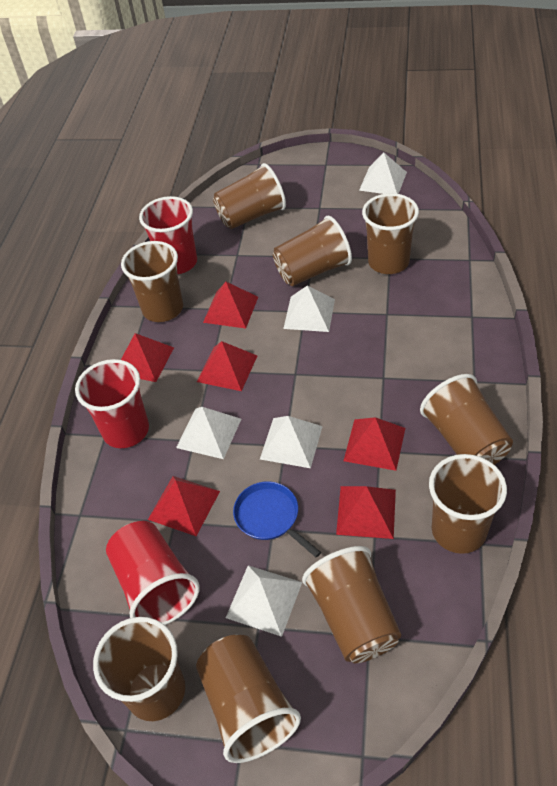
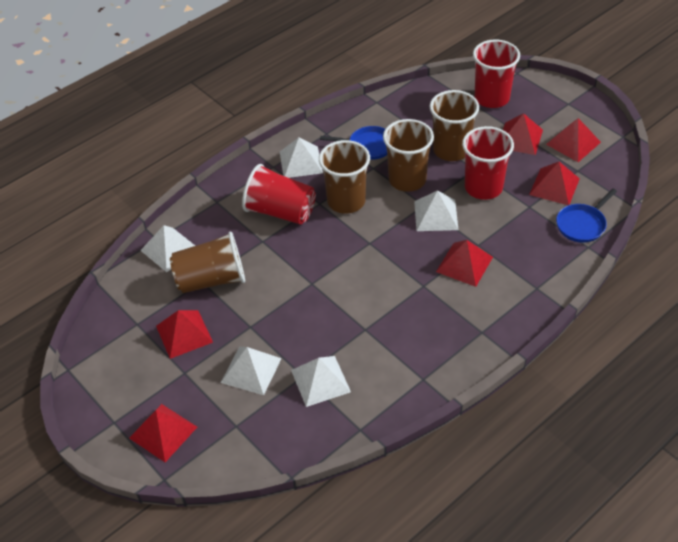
blue pan: [233,481,321,558] = 1 -> [320,126,387,160] [556,189,617,243] = 2
brown cup: [93,617,185,721] [121,241,183,322] [196,635,301,763] [213,163,286,229] [273,216,352,286] [302,546,401,663] [362,193,419,274] [420,374,513,465] [429,454,507,554] = 9 -> [170,231,245,293] [319,140,370,214] [383,119,434,192] [430,90,479,161] = 4

